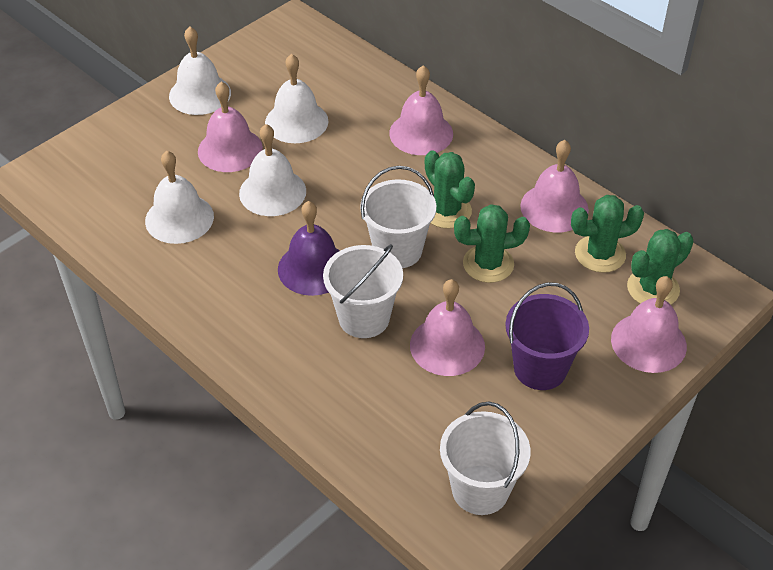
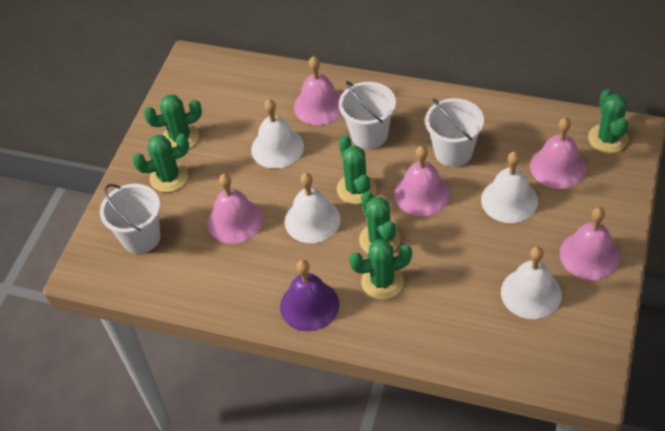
green cactus: [425,150,475,229] [454,204,530,283] [571,195,644,273] [627,229,694,305] = 4 -> [133,134,189,192] [144,95,202,149] [337,135,377,205] [349,239,412,299] [359,191,401,253] [588,89,629,153] = 6
purple bucket: [505,282,589,390] = 1 -> none = 0

